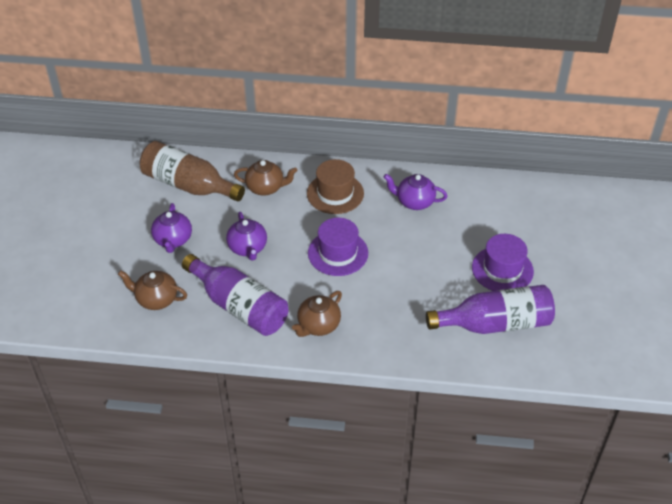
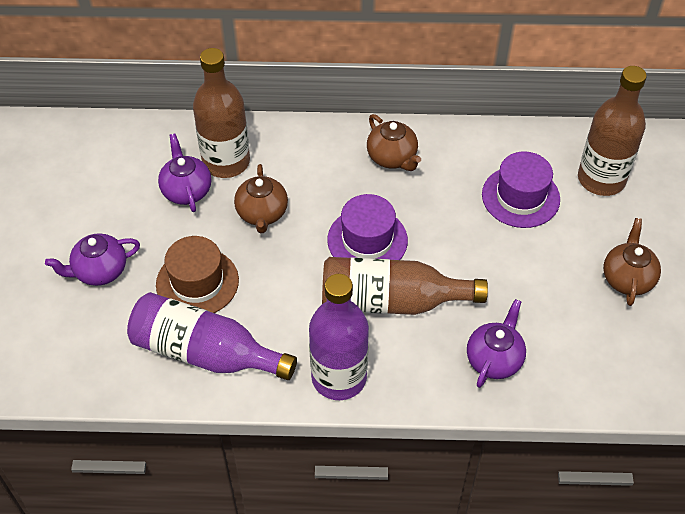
brown bottle: [140,141,245,201] = 1 -> [193,48,250,178] [322,257,488,315] [578,66,647,196] = 3

